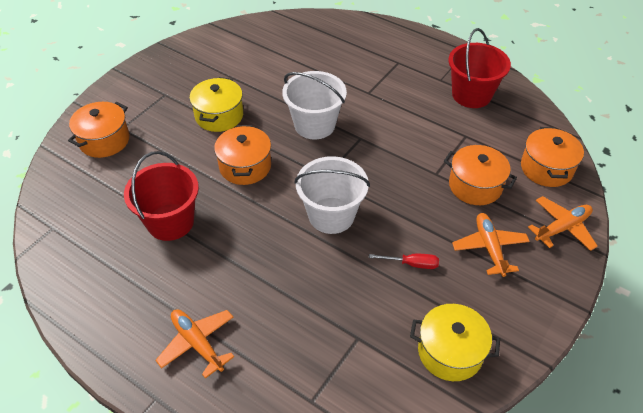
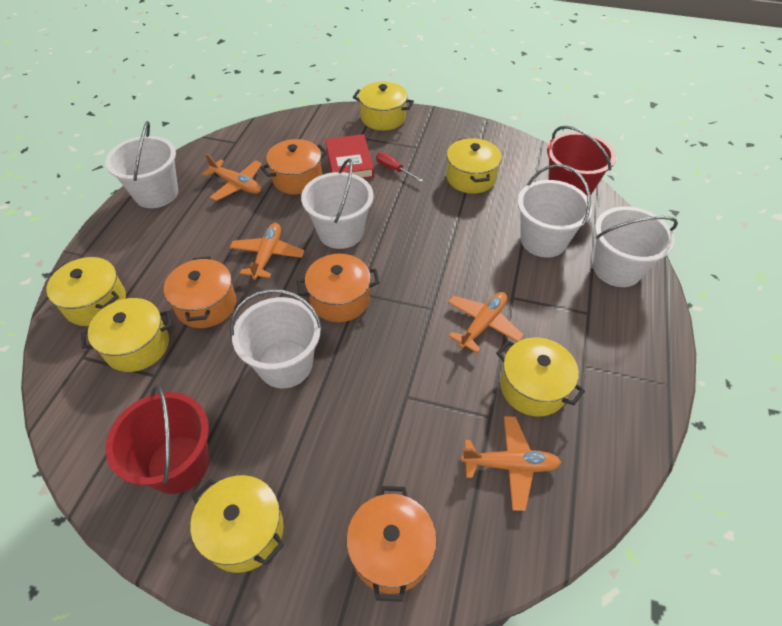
orange plane: [155,309,235,378] [452,213,530,277] [528,196,598,251] = 3 -> [202,154,262,201] [230,223,305,280] [448,292,524,353] [461,416,561,511] = 4
red book: none = 0 -> [325,134,374,179] = 1
white bucket: [282,71,347,140] [294,156,370,234] = 2 -> [105,121,178,208] [230,289,322,388] [301,159,374,249] [517,164,592,257] [593,206,678,287] = 5
yellow pot: [190,77,243,132] [410,304,500,381] = 2 -> [46,257,126,326] [81,298,172,372] [190,475,284,573] [353,82,414,131] [446,138,502,194] [496,338,585,417] = 6

